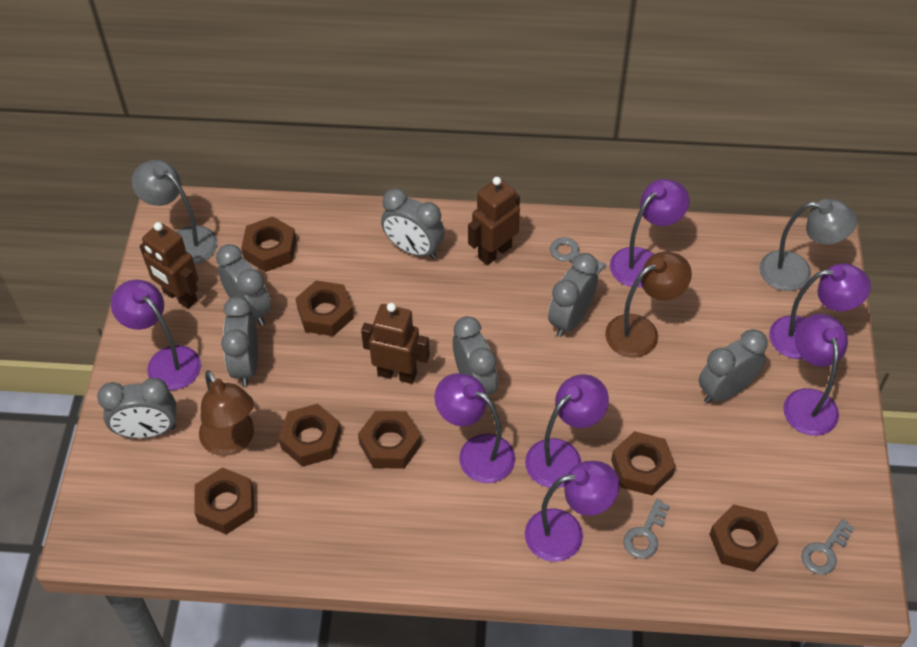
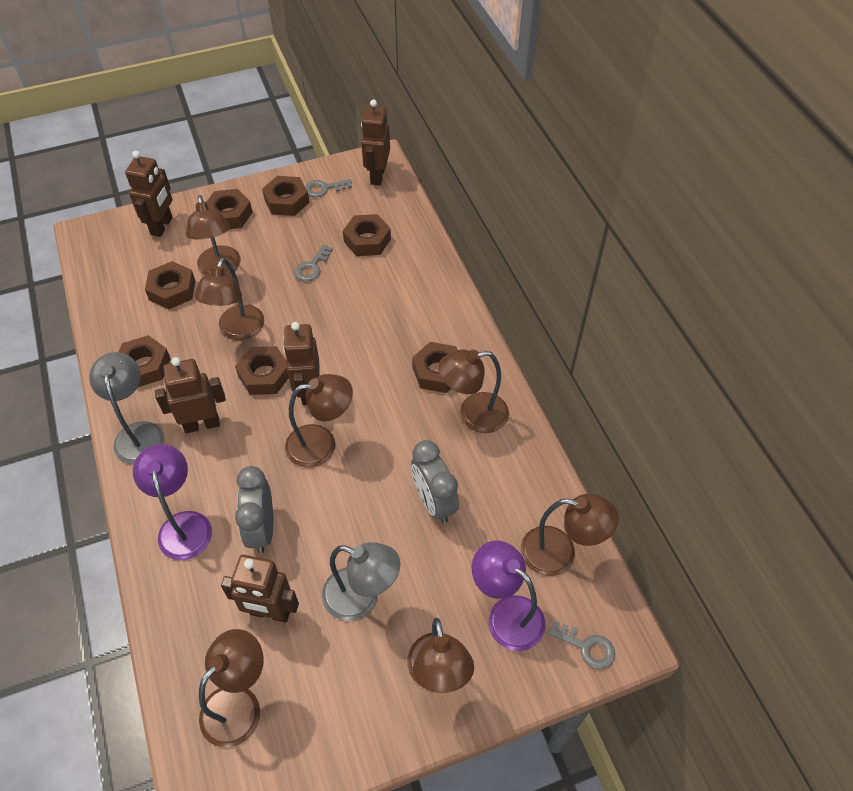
brown lamp: [199,370,254,456] [605,252,692,358] = 2 -> [186,195,240,275] [194,257,264,340] [199,629,264,748] [285,374,353,468] [407,618,474,693] [438,350,509,433] [521,494,619,576] = 7
brown robot: [140,222,198,309] [361,303,430,384] [468,177,520,265] = 3 -> [125,151,173,237] [155,357,226,433] [221,555,299,623] [283,322,320,405] [361,99,390,185] = 5
grey clock: [97,378,176,438] [216,244,271,326] [221,296,258,386] [381,188,445,259] [453,316,498,403] [548,253,598,337] [699,329,767,404] = 7 -> [235,466,273,553] [411,440,459,523] = 2
purple lamp: [111,280,201,390] [434,373,515,483] [525,374,609,488] [525,461,619,562] [610,179,689,287] [769,263,871,359] [783,314,848,436] = 7 -> [133,444,212,560] [472,541,545,651] = 2

